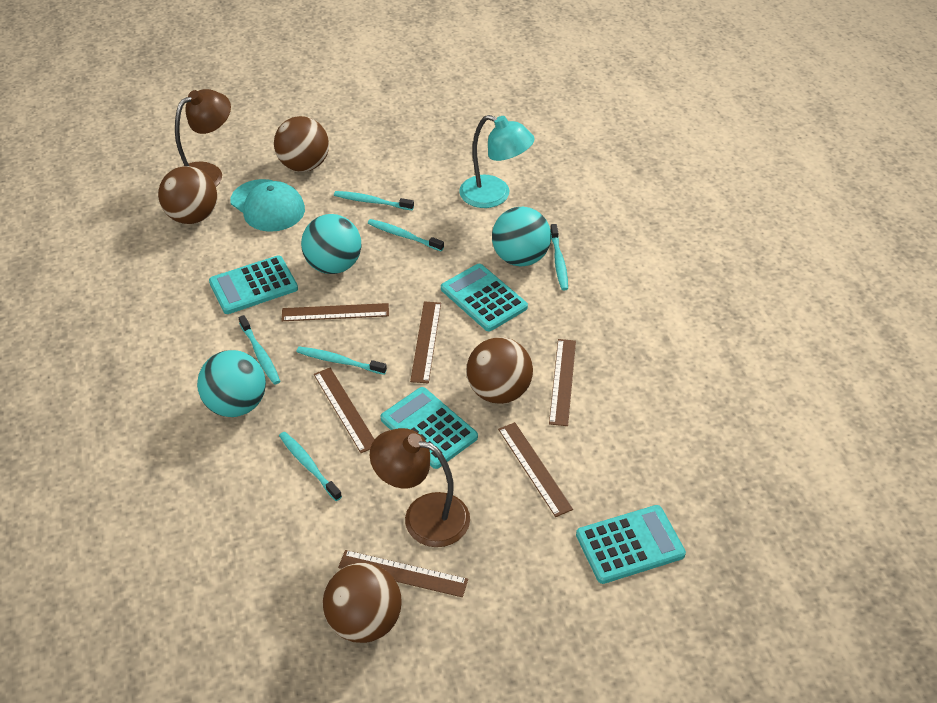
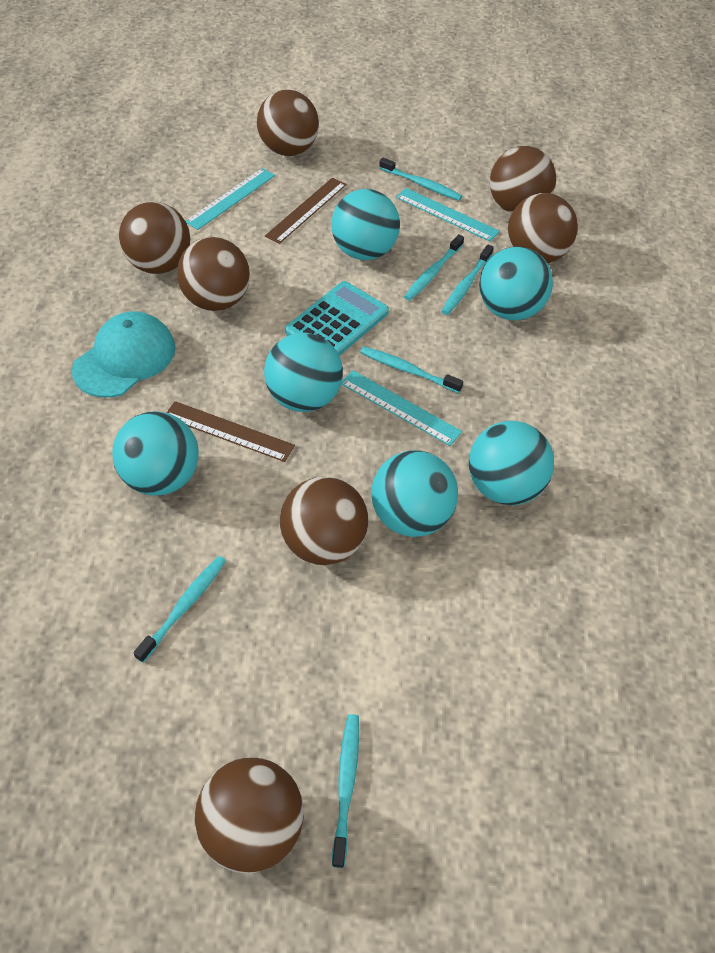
brown ball: [158,166,217,224] [274,116,329,172] [323,562,402,643] [467,337,533,404] = 4 -> [119,202,190,274] [177,237,250,311] [195,758,304,873] [257,90,319,156] [280,476,368,565] [490,146,556,213] [508,193,578,263] = 7
brown lamp: [175,89,231,187] [370,428,470,547] = 2 -> none = 0
brown ruler: [281,303,389,321] [314,368,375,453] [338,550,468,597] [410,301,441,383] [498,422,573,517] [549,339,576,426] = 6 -> [167,401,295,462] [265,178,347,244] = 2
turquoise ball: [197,350,266,417] [301,214,362,274] [492,207,551,266] = 3 -> [112,411,199,496] [264,333,343,412] [332,189,400,260] [372,450,458,537] [469,421,554,505] [479,246,553,320] = 6
turquoise calculator: [209,255,298,314] [381,387,478,469] [441,264,528,331] [576,505,686,584] = 4 -> [285,281,389,356] = 1
turquoise lamp: [459,115,534,208] = 1 -> none = 0
turquoise ruler: none = 0 -> [186,168,275,230] [341,370,462,446] [396,188,500,241] = 3

